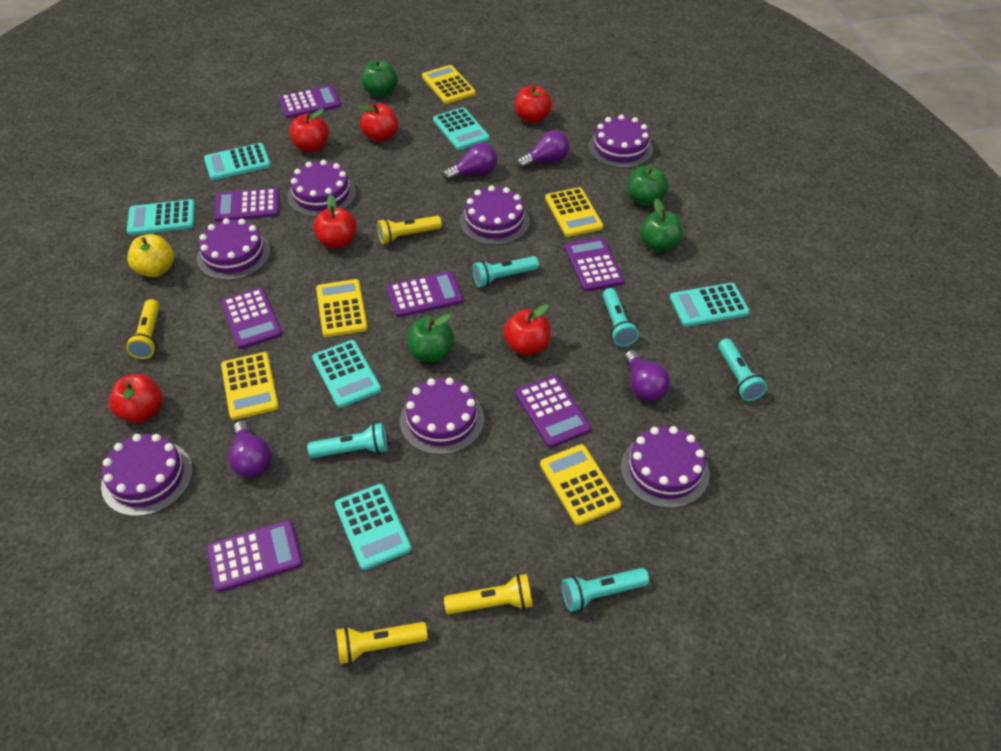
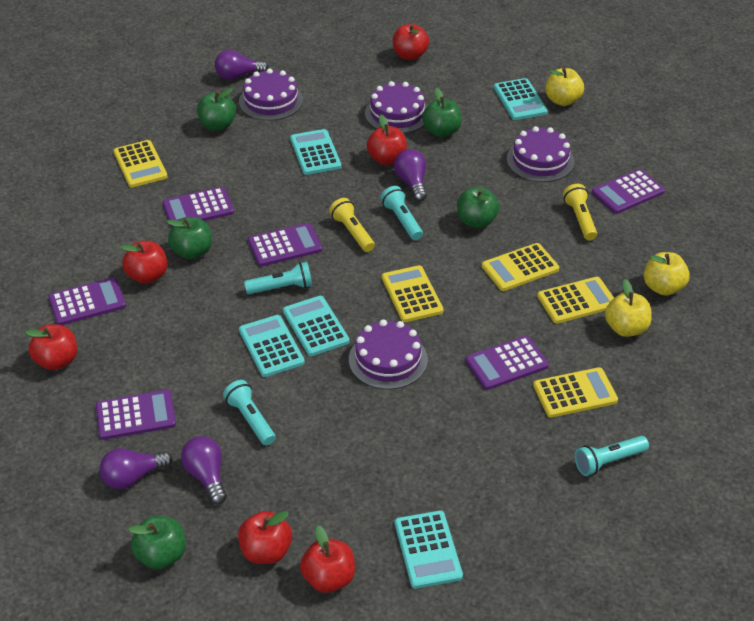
green apple: [361,60,398,97] [406,313,454,362] [628,166,669,206] [640,198,683,252] = 4 -> [128,516,186,570] [167,217,212,259] [197,88,236,131] [422,87,462,137] [457,187,499,228] = 5
purple cake: [101,434,193,516] [197,218,270,280] [287,160,356,217] [400,378,484,455] [460,185,530,245] [589,115,653,168] [621,426,710,508] = 7 -> [239,68,303,121] [349,319,428,389] [365,81,427,133] [507,126,575,182] = 4
purple calculator: [207,520,302,592] [214,188,280,222] [221,288,282,349] [279,85,341,118] [387,271,463,317] [515,375,591,447] [565,237,624,291] = 7 -> [48,277,126,325] [96,390,176,440] [162,187,234,227] [248,223,322,267] [465,336,549,390] [592,169,665,214] = 6
turquoise calculator: [127,199,195,235] [204,143,271,180] [312,340,381,408] [335,484,412,570] [433,107,490,150] [670,283,750,327] = 6 -> [239,315,305,377] [283,296,350,356] [290,129,341,175] [395,511,463,589] [494,78,548,120] = 5
turquoise flashlight: [307,423,387,458] [472,256,539,287] [562,568,649,612] [603,288,639,347] [718,338,767,401] = 5 -> [223,380,276,445] [244,262,312,294] [380,186,423,240] [575,436,649,476] = 4
yellow apple: [127,234,174,277] = 1 -> [546,68,584,106] [605,279,652,337] [644,252,690,296] = 3
yellow flashlight: [126,299,159,359] [336,622,428,664] [377,216,442,244] [444,574,533,614] = 4 -> [329,198,375,252] [563,184,597,240] = 2

